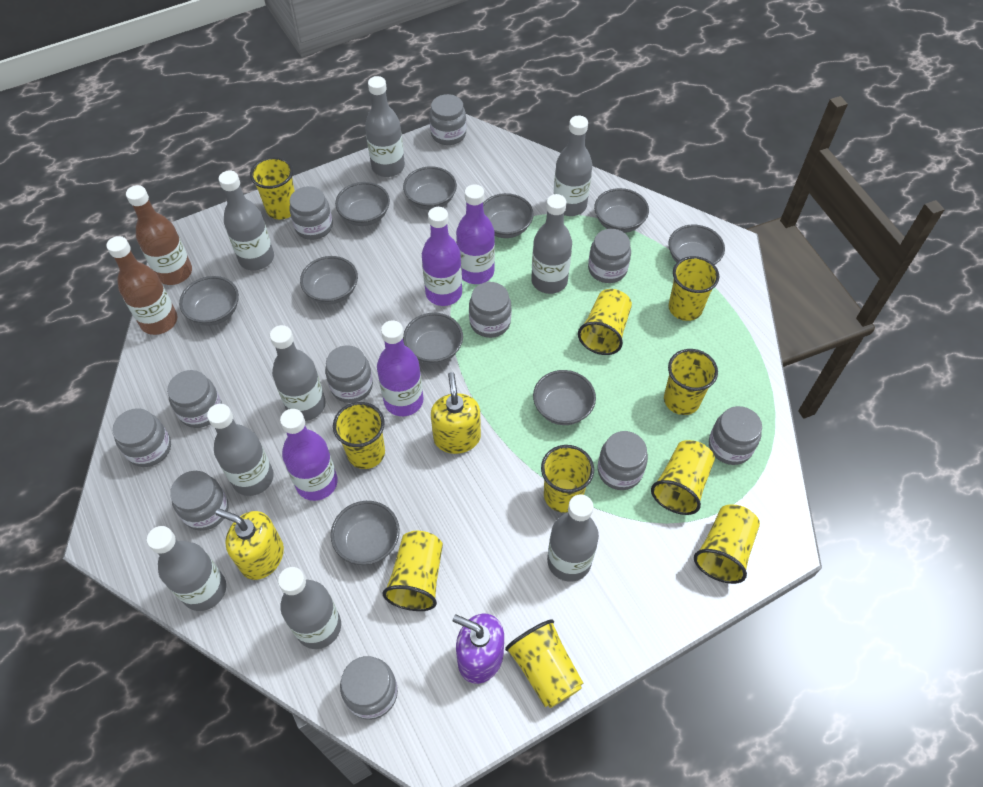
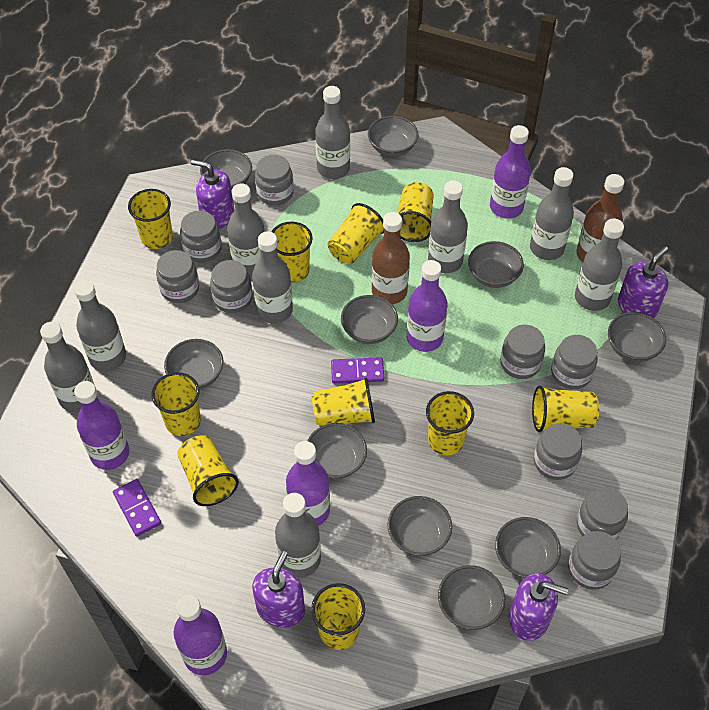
grey jar: [112,408,171,467] [167,370,222,428] [170,471,229,531] [289,186,333,240] [325,345,373,403] [340,656,398,720] [429,94,466,145] [469,282,512,338] [588,229,631,283] [598,431,648,490] [709,406,762,465] = 11 -> [156,250,199,303] [180,210,222,263] [210,260,253,313] [255,155,294,205] [500,325,545,379] [534,423,582,480] [551,335,598,389] [568,531,621,590] [577,487,628,540] = 9
purple bottle: [280,409,338,501] [377,320,423,416] [422,207,462,306] [456,184,495,284] = 4 -> [74,381,129,470] [174,595,227,675] [286,441,330,526] [407,260,447,352] [490,125,531,219] = 5
purple domino: none = 0 -> [113,479,161,537] [331,357,384,384] = 2
purple soap dispenser: [453,614,504,684] = 1 -> [191,160,234,229] [252,551,305,628] [509,573,568,641] [618,246,668,318] = 4
yellow soap dispenser: [215,508,284,580] [431,372,481,454] = 2 -> none = 0

